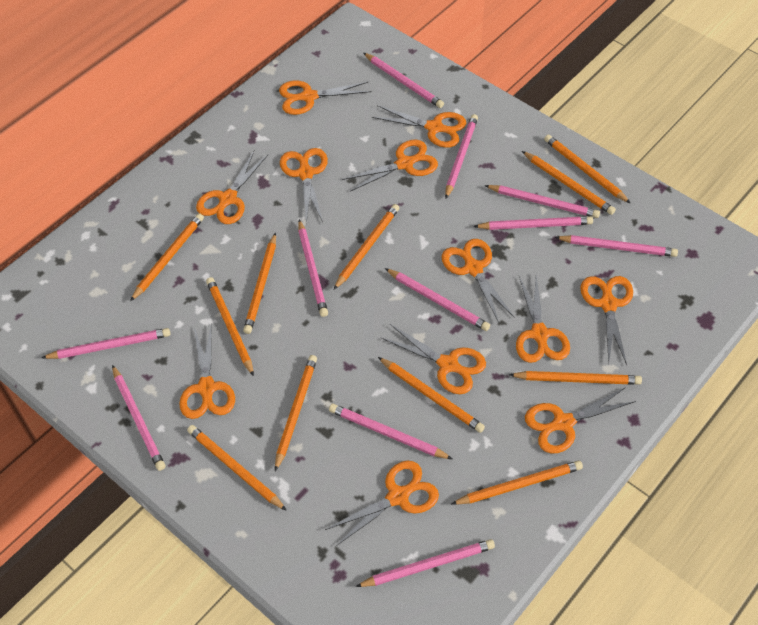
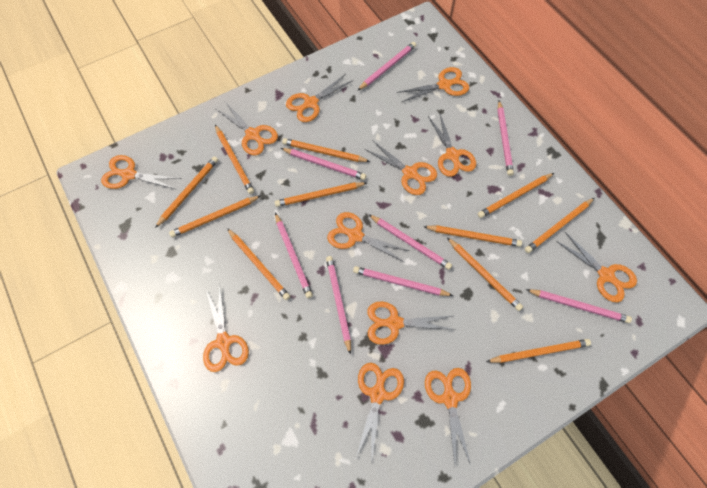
pink pencil: [41,328,170,359] [112,365,165,471] [298,219,328,317] [329,404,452,459] [355,539,495,587] [364,53,444,108] [385,268,490,331] [445,114,478,199] [473,216,593,230] [484,185,600,218] [555,235,678,257] = 11 -> [275,213,313,298] [281,148,366,180] [326,256,351,355] [353,266,453,296] [357,42,416,91] [368,214,452,270] [497,100,514,176] [526,289,632,323] = 8

